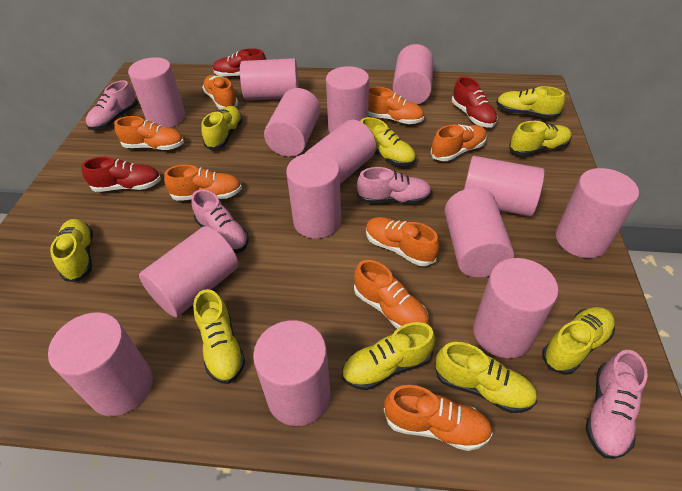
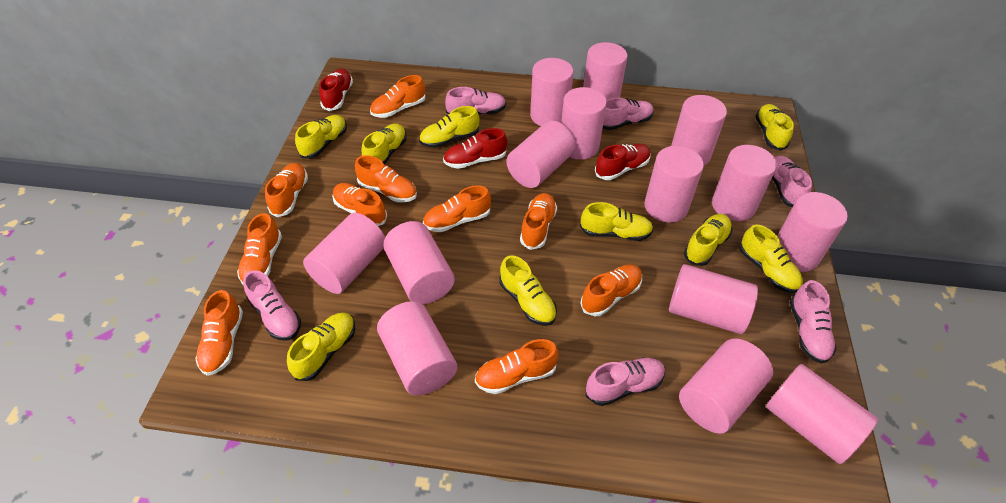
orange shoe: [114,116,184,150] [164,165,242,201] [202,75,238,110] [354,260,429,329] [366,217,440,266] [368,87,424,124] [384,385,493,451] [431,124,487,161] = 8 -> [195,290,243,376] [237,213,282,284] [265,163,308,217] [332,183,387,226] [355,155,417,203] [370,75,425,118] [423,185,491,232] [475,339,559,394] [520,193,557,250] [580,264,642,316] = 10
pink shoe: [86,80,138,130] [192,189,249,253] [357,167,432,204] [585,350,648,459] = 4 -> [243,270,301,341] [445,87,506,115] [586,357,665,406] [603,98,654,130] [772,156,812,207] [790,280,836,364] = 6

